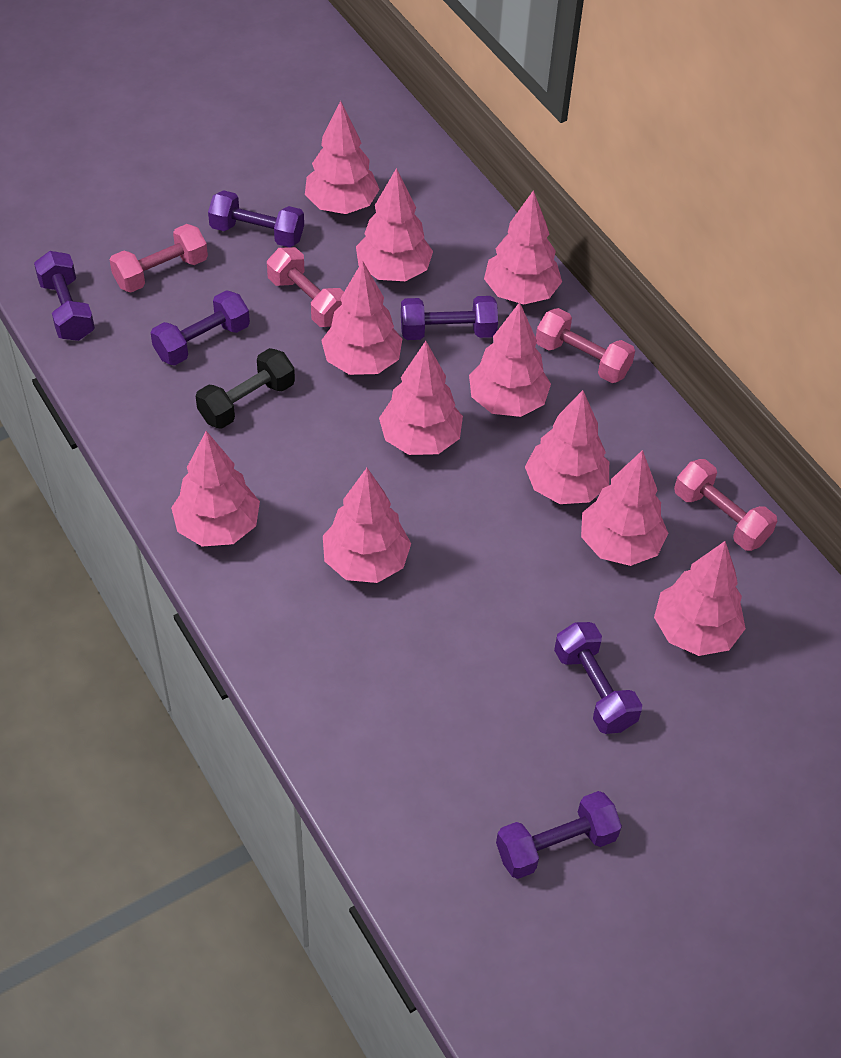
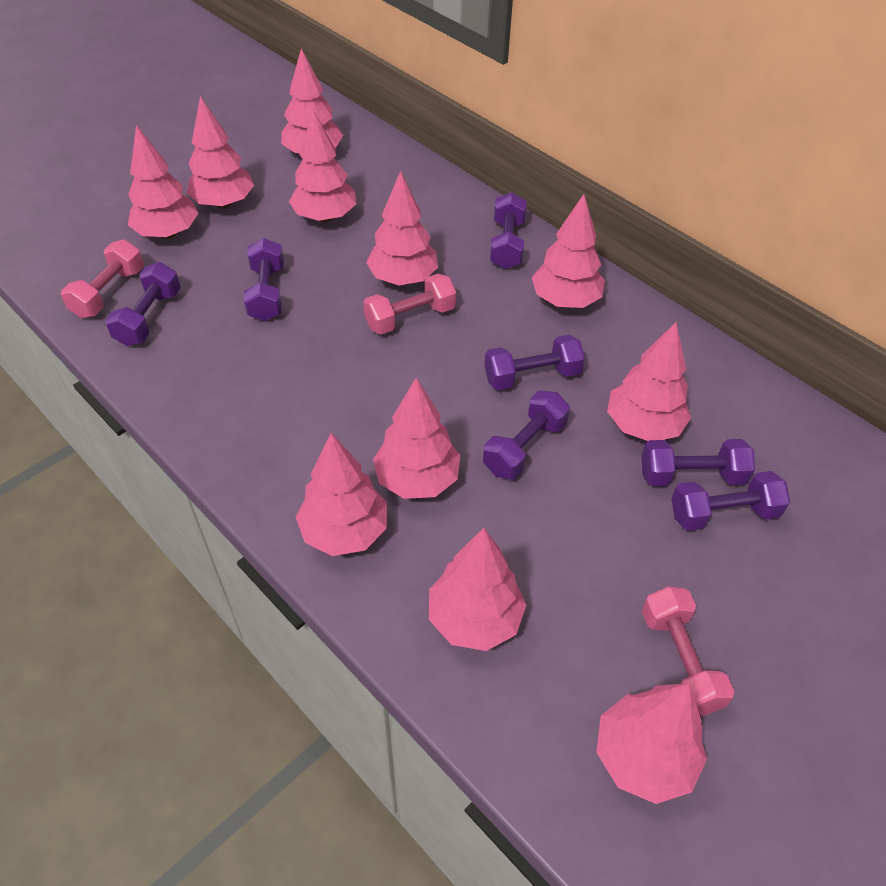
black dumbbell: [196,348,295,429] = 1 -> none = 0
pink dumbbell: [110,224,208,292] [267,247,344,327] [536,308,635,383] [674,459,777,551] = 4 -> [61,239,144,318] [363,274,456,335] [642,587,734,716] = 3
purple dumbbell: [34,251,95,341] [151,290,250,365] [208,190,304,247] [401,296,498,340] [496,791,622,879] [554,622,642,734] = 6 -> [105,262,181,346] [243,238,284,321] [483,391,570,480] [484,335,585,390] [490,192,527,269] [641,439,755,486] [671,471,790,531] = 7

